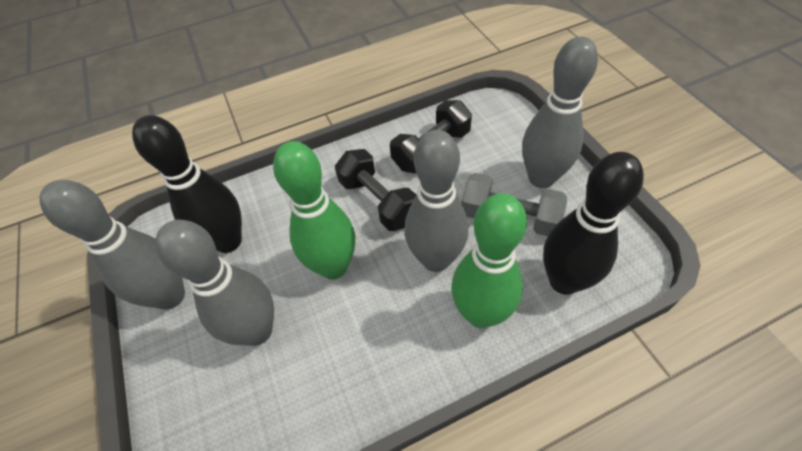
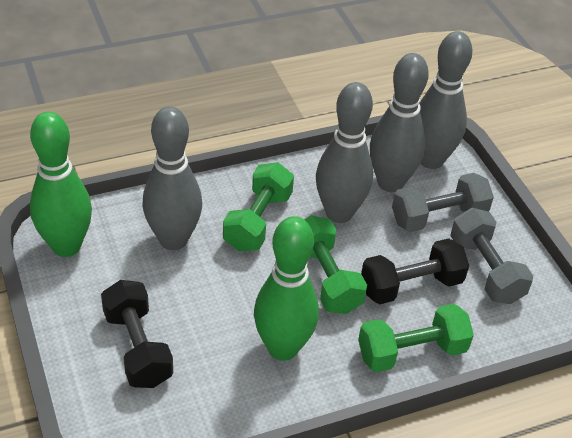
black bowling pin: [132,115,242,253] [543,152,644,295] = 2 -> none = 0
green dumbbell: none = 0 -> [223,162,294,251] [304,215,367,314] [358,304,474,372] = 3
grey dumbbell: [461,173,567,236] = 1 -> [392,173,494,232] [450,208,533,304] = 2

